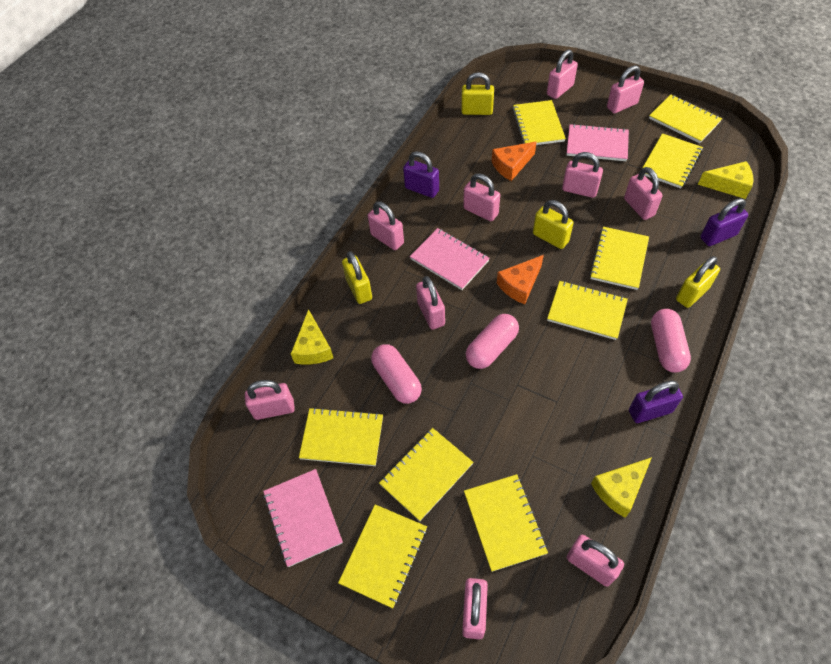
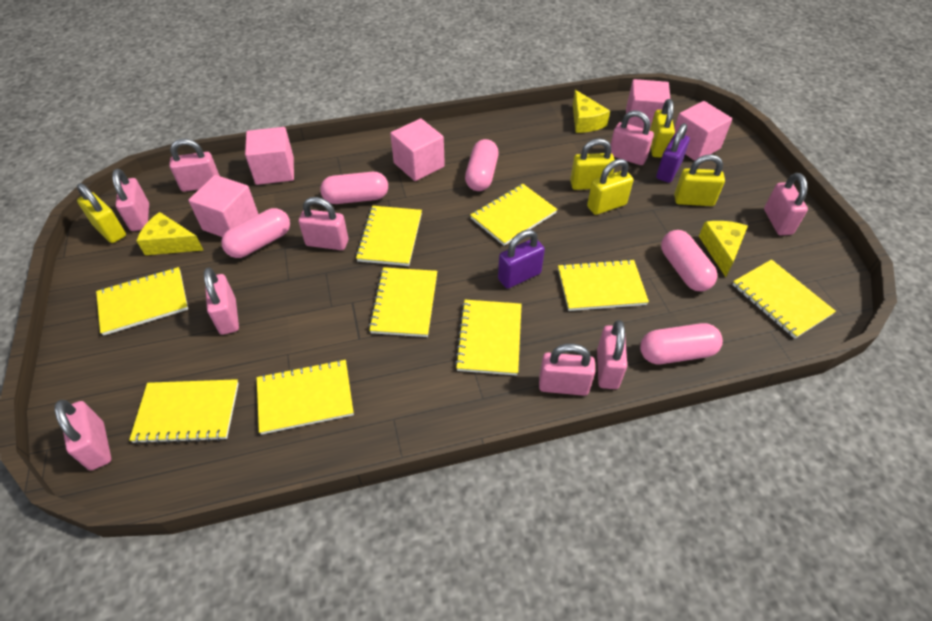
orange cheese: [492,141,537,181] [497,255,544,304] = 2 -> none = 0
pink capsule: [371,344,422,404] [466,314,519,369] [651,309,691,373] = 3 -> [221,208,290,258] [320,172,388,204] [465,139,499,191] [640,323,723,364] [661,230,717,291] = 5
pink cube: none = 0 -> [189,175,258,237] [245,127,294,185] [390,118,445,181] [626,79,670,131] [674,101,732,161] = 5
pink notebook: [263,469,343,567] [410,228,490,290] [567,124,629,161] = 3 -> none = 0
pink padlock: [245,380,295,420] [368,201,404,250] [416,276,445,330] [462,578,488,639] [463,173,500,221] [547,49,578,99] [562,152,603,198] [567,535,624,587] [607,65,644,114] [624,167,663,220] = 10 -> [54,400,112,470] [112,169,149,231] [169,139,220,192] [204,267,239,335] [299,197,348,250] [539,343,595,396] [597,320,627,389] [611,110,654,165] [764,173,808,235] = 9
purple padlock: [403,151,439,198] [629,381,683,423] [700,198,748,246] = 3 -> [498,230,545,289] [656,123,690,183] = 2
yellow padlock: [342,251,372,304] [461,72,494,115] [533,200,574,249] [676,256,720,308] = 4 -> [77,183,126,243] [570,138,615,190] [587,159,633,215] [650,99,675,158] [674,154,725,206] = 5

